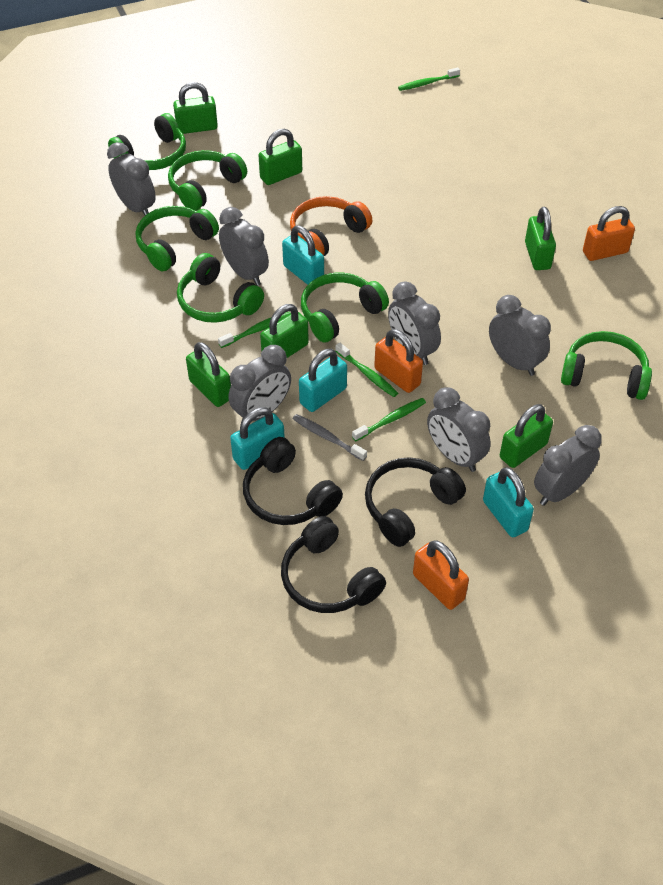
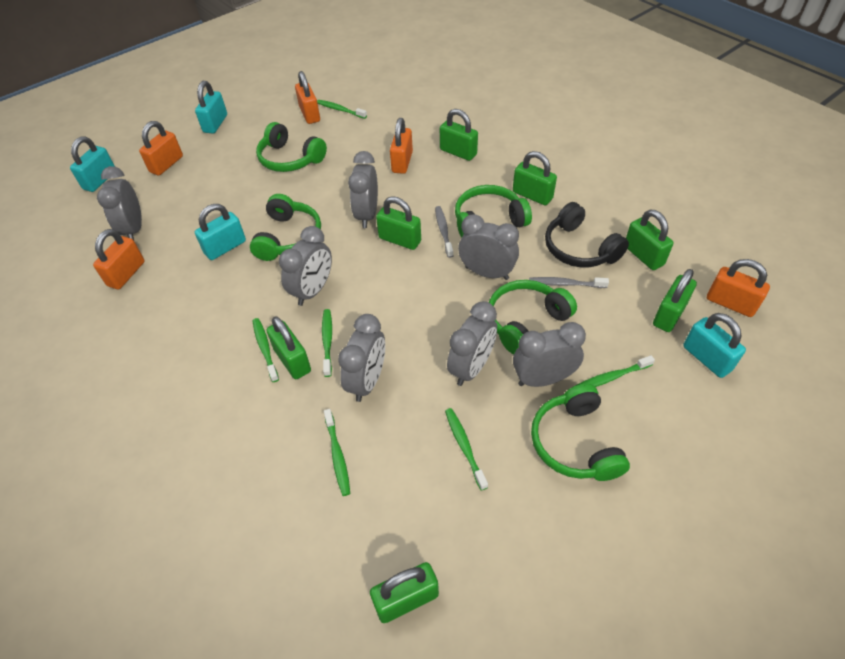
black headphones: [243,437,343,525] [281,516,386,613] [365,457,466,547] = 3 -> [545,202,629,267] = 1
green headphones: [108,113,186,170] [135,206,219,271] [168,150,247,211] [177,253,264,323] [301,273,389,343] [561,331,652,400] = 6 -> [250,194,321,261] [256,122,327,172] [455,185,532,238] [489,280,577,355] [531,384,630,481] = 5
green padlock: [173,82,218,134] [186,342,231,407] [258,129,302,185] [260,304,309,358] [500,404,553,468] [525,207,556,270] = 6 -> [267,316,311,379] [370,562,439,623] [376,196,421,250] [440,109,478,161] [513,151,557,205] [626,210,673,270] [653,269,697,332] = 7
green toothbrush: [218,312,291,348] [336,343,398,397] [352,398,426,441] [398,68,460,91] = 4 -> [253,318,279,382] [317,100,367,119] [322,309,332,377] [324,409,350,496] [445,408,488,491] [575,355,655,387] = 6
grey toothbrush: [293,414,367,461] = 1 -> [435,206,454,258] [529,277,609,288] = 2
orange headphones: [290,196,372,256] = 1 -> none = 0
orange padlock: [374,329,423,393] [413,540,469,610] [583,206,635,261] = 3 -> [93,229,145,289] [139,121,183,175] [295,71,320,124] [390,118,413,174] [707,259,770,317] = 5

